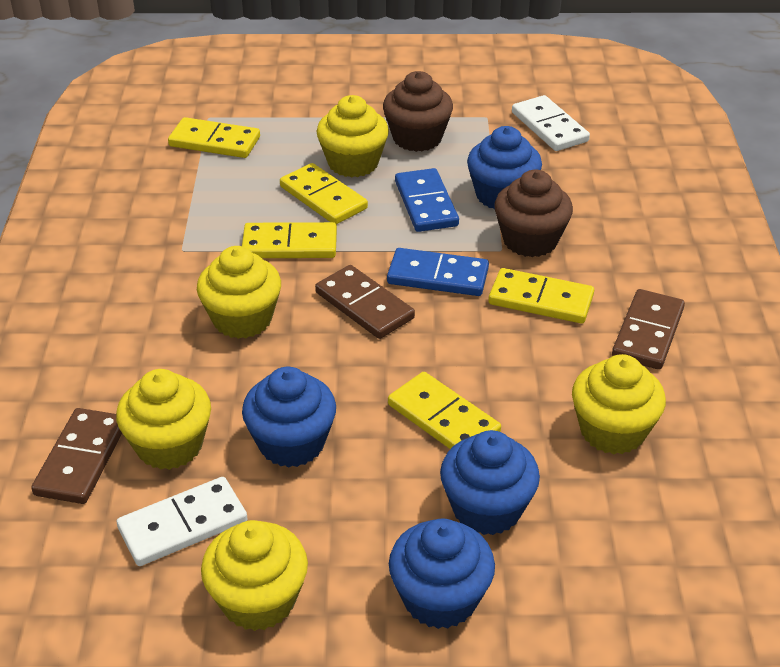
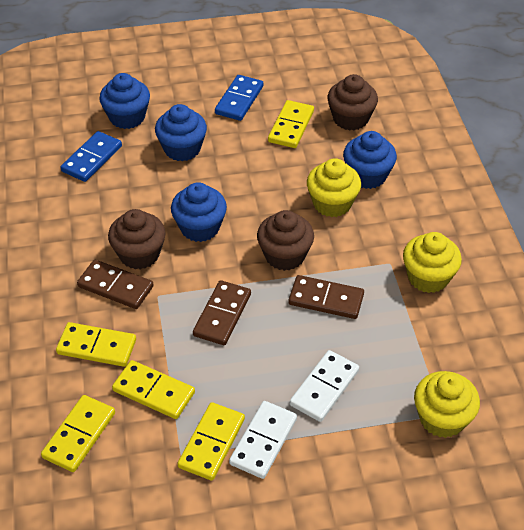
brown cupcake: [383,71,453,152] [494,170,573,257] = 2 -> [108,209,166,269] [257,210,314,271] [327,74,378,131] = 3
yellow cupcake: [116,369,211,470] [197,246,281,339] [201,520,308,631] [317,95,389,178] [572,354,666,454] = 5 -> [307,158,361,217] [403,232,462,293] [414,371,480,438] = 3

